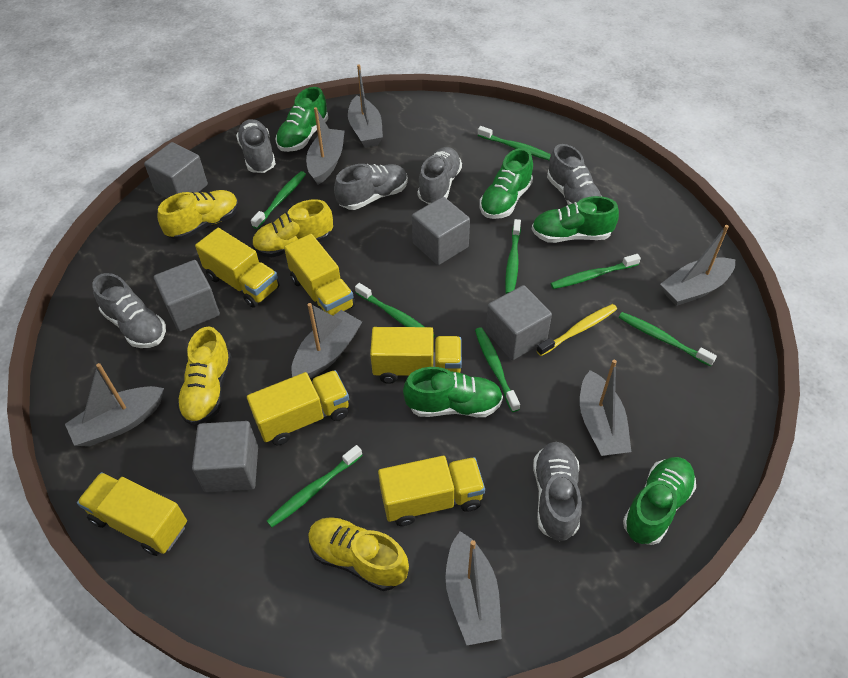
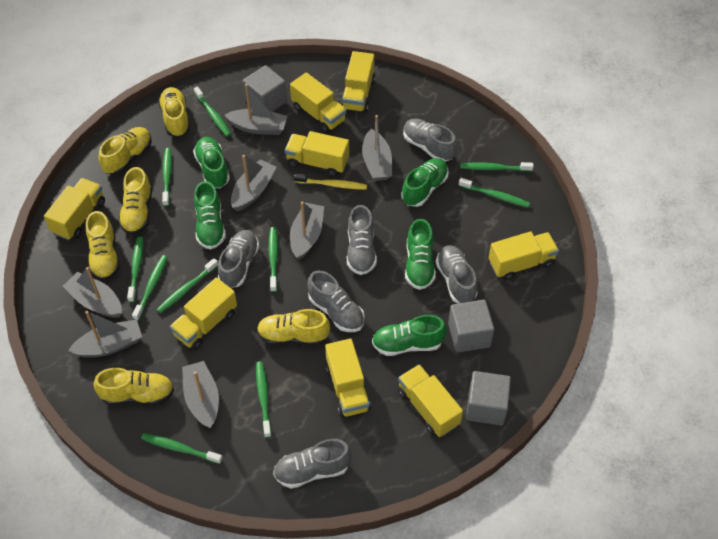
green toothbrush: [251,171,306,229] [267,445,362,527] [355,283,435,338] [475,327,520,412] [478,126,551,161] [505,219,521,294] [550,254,641,289] [619,312,717,367] = 8 -> [127,237,143,303] [132,255,168,321] [141,433,223,464] [156,258,218,313] [162,148,172,206] [194,87,231,137] [256,361,272,438] [268,227,278,292] [459,178,530,207] [460,162,534,172] = 10
grey cube: [144,142,208,198] [154,260,220,332] [192,421,258,492] [412,197,470,265] [486,285,552,360] = 5 -> [243,65,287,112] [448,300,494,353] [466,371,511,426] = 3
yellow shoe: [158,190,239,240] [177,327,232,425] [252,199,333,257] [308,517,409,591] = 4 -> [86,211,120,281] [94,368,174,405] [99,127,152,175] [119,167,152,235] [158,87,190,137] [257,309,330,346] = 6
yellow truck: [77,472,187,556] [195,228,280,308] [247,370,349,445] [284,234,355,315] [370,327,462,384] [378,456,485,526] = 6 -> [44,178,105,240] [170,278,237,350] [285,131,349,177] [290,72,347,133] [325,338,371,417] [341,51,375,113] [398,364,463,437] [489,231,559,281] = 8

